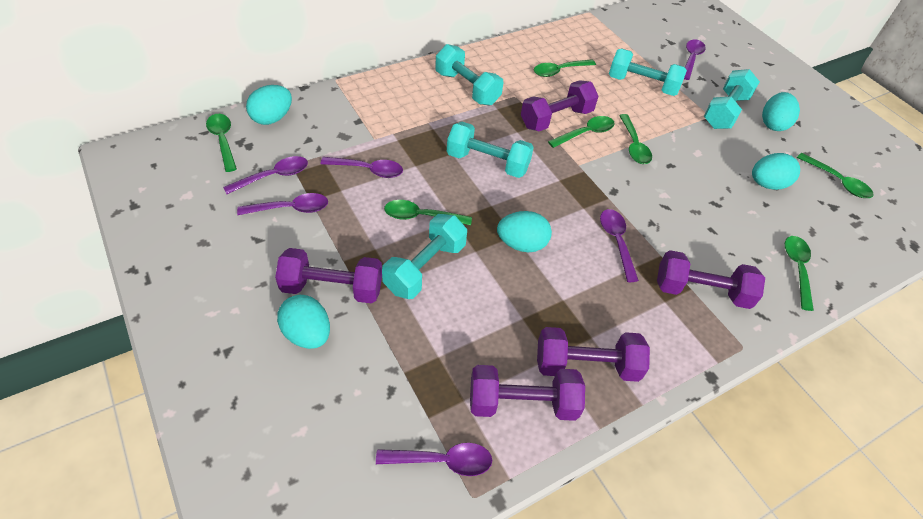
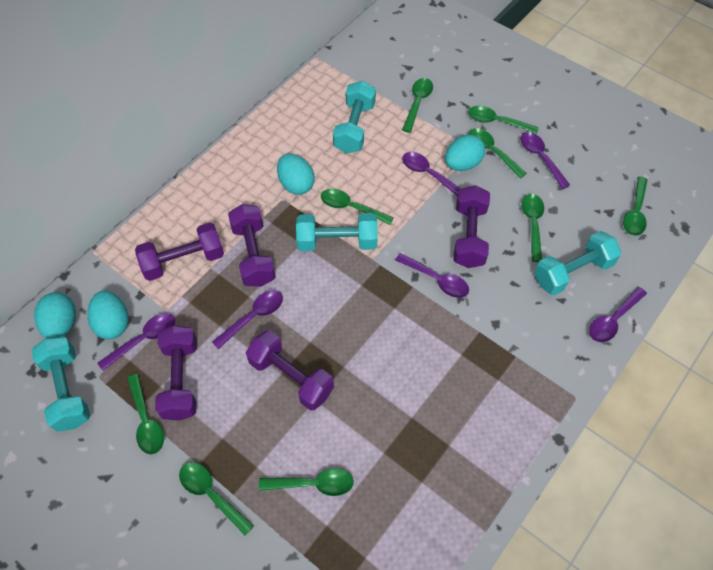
green spoon: [206,114,237,172] [384,200,472,226] [534,59,596,77] [548,116,614,148] [619,114,652,164] [785,236,814,311] [797,153,874,198] = 7 -> [127,374,164,455] [179,462,254,536] [259,468,354,496] [321,189,394,225] [402,78,433,133] [468,106,539,134] [468,128,527,179] [522,194,544,262] [623,177,648,236] = 9
turquoise dumbbell: [382,214,467,299] [435,44,503,105] [447,122,534,178] [609,48,687,96] [704,69,760,129] = 5 -> [31,337,90,432] [296,213,378,251] [333,81,376,153] [535,231,621,295] = 4
turquoise egg: [246,85,292,125] [277,295,330,349] [497,211,552,252] [752,153,800,190] [762,92,800,131] = 5 -> [34,292,76,338] [87,290,128,339] [277,154,315,195] [445,135,485,171] = 4

